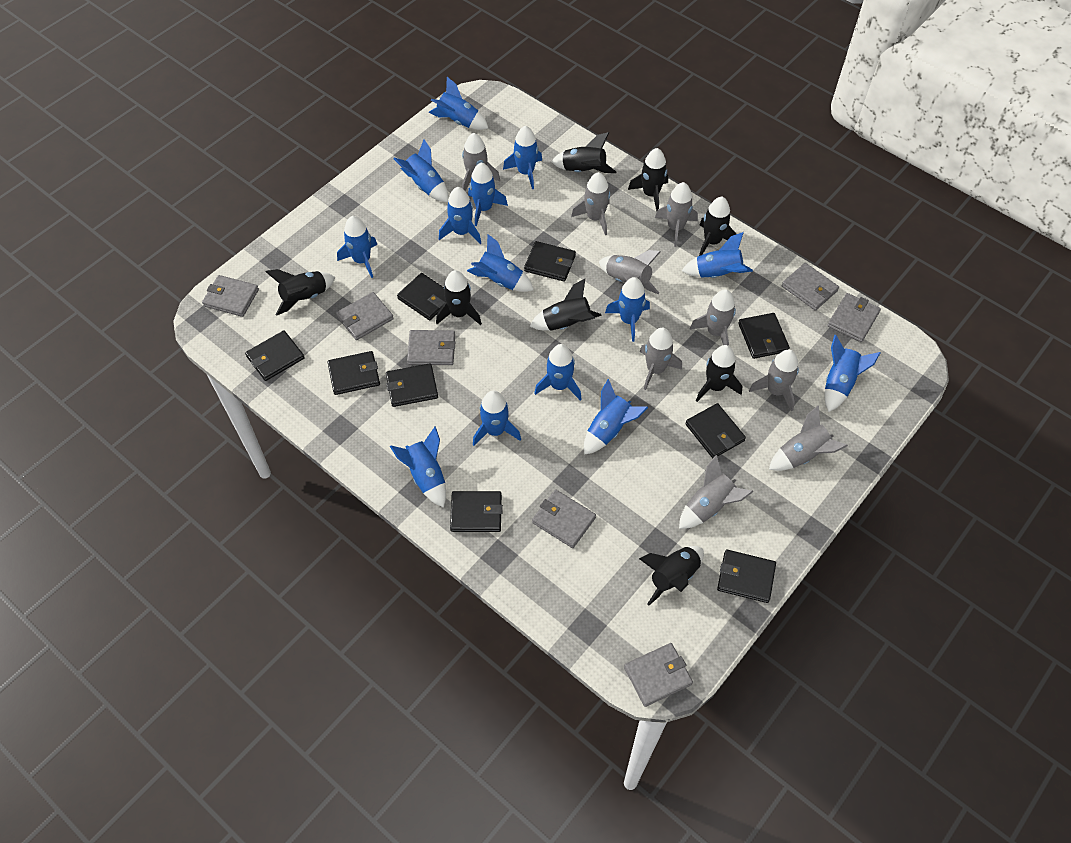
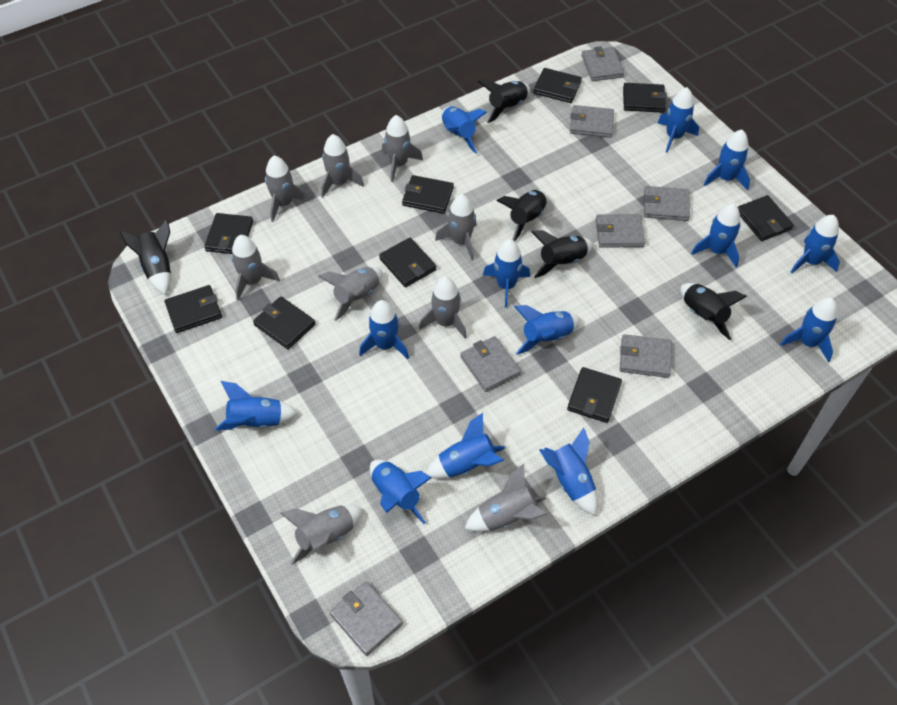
black rocket: [265,269,335,316] [436,270,482,325] [530,279,602,331] [551,132,616,173] [628,148,668,211] [639,546,704,605] [696,345,742,402] [699,197,736,256] = 8 -> [120,219,171,295] [478,80,530,123] [496,190,547,241] [531,230,593,278] [680,283,747,340] = 5
blue rocket: [337,216,377,278] [390,426,446,507] [393,140,448,202] [429,77,488,130] [439,187,481,244] [467,234,534,292] [468,162,508,226] [473,390,521,446] [503,126,542,189] [534,344,582,401] [584,379,648,455] [605,277,650,342] [682,232,753,278] [825,335,881,412] = 14 -> [215,381,299,431] [359,300,409,359] [370,460,432,524] [426,413,505,479] [442,106,487,154] [483,239,530,308] [514,305,581,355] [539,428,598,516] [658,87,699,153] [691,204,741,267] [704,130,750,190] [780,297,838,362] [791,215,840,273] = 13

